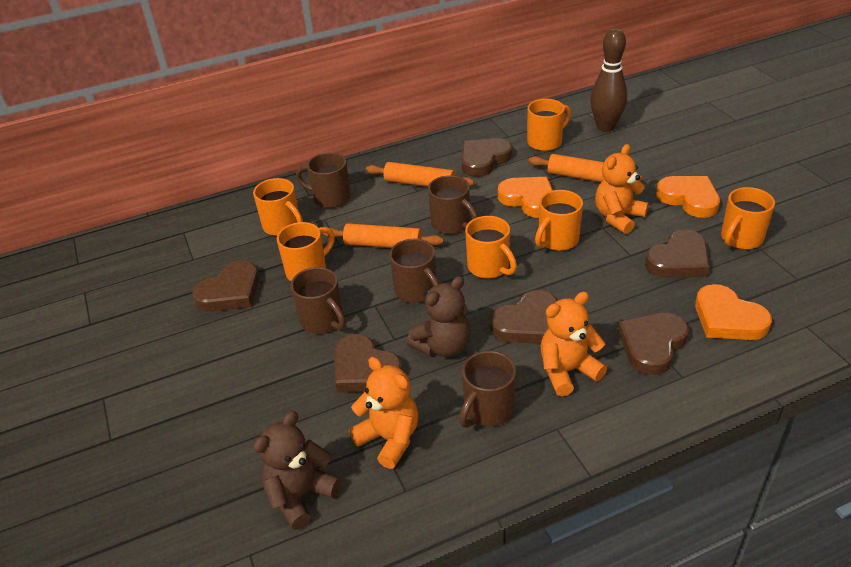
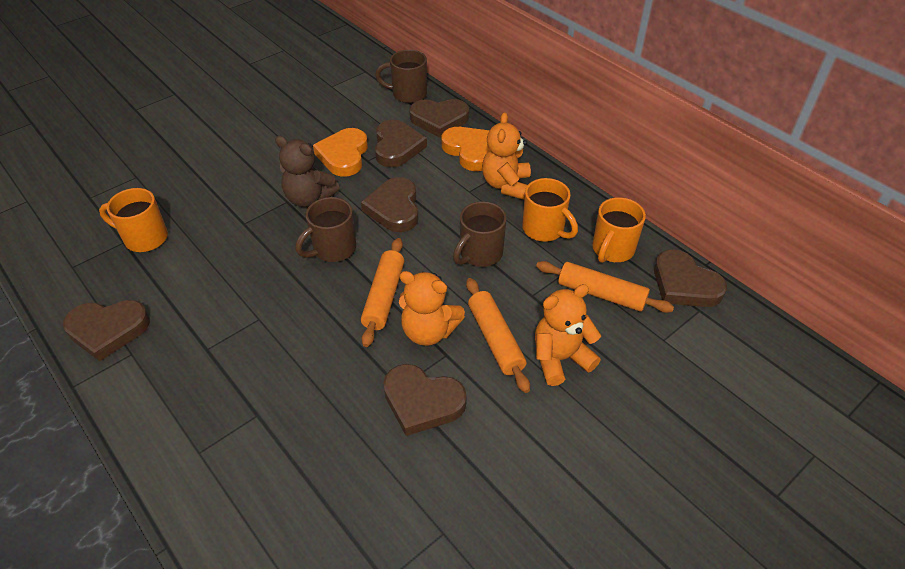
brown bowling pin: [590,28,627,132] = 1 -> none = 0
brown mug: [291,267,346,333] [296,152,350,208] [389,239,439,303] [428,175,478,234] [459,351,516,428] = 5 -> [295,197,356,262] [375,50,427,103] [453,201,507,267] = 3
brown teddy bear: [254,411,341,530] [407,276,470,357] = 2 -> [275,136,340,207] = 1
orange heart: [498,177,553,218] [656,176,720,218] [695,284,772,340] = 3 -> [313,128,368,177] [441,127,490,171] = 2
orange mug: [253,178,303,236] [277,222,335,281] [465,216,517,279] [527,99,571,151] [535,190,583,251] [721,187,775,249] = 6 -> [99,188,168,252] [523,178,578,242] [592,197,646,263] = 3

